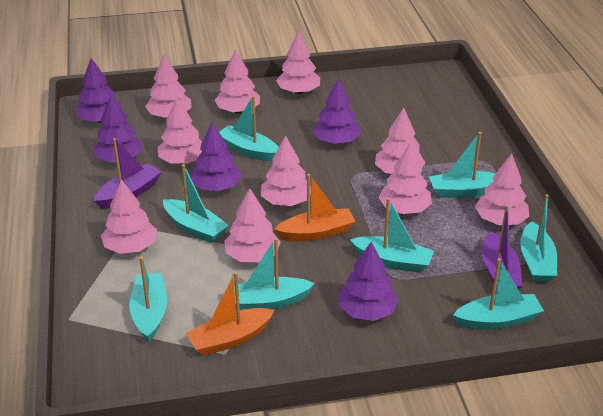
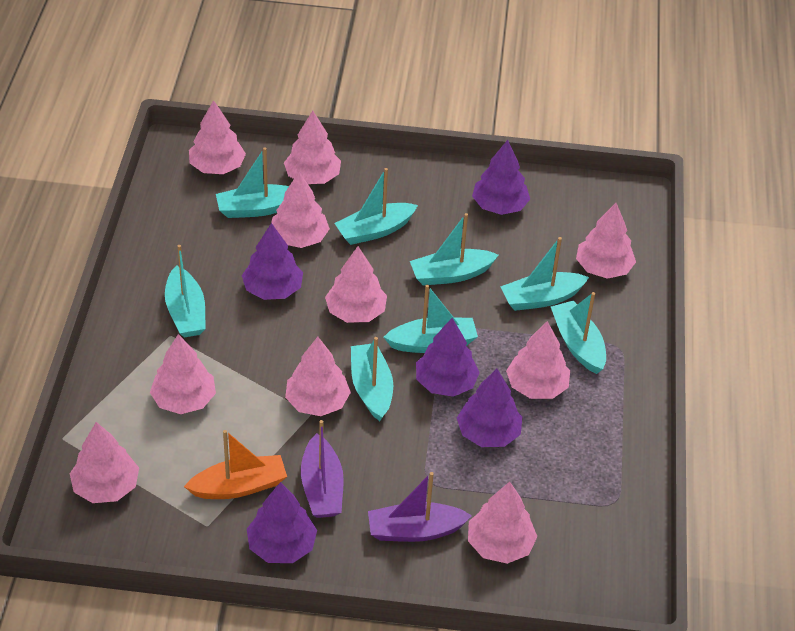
orange boat: [185,272,274,356] [274,174,356,241] = 2 -> [184,430,287,499] = 1

